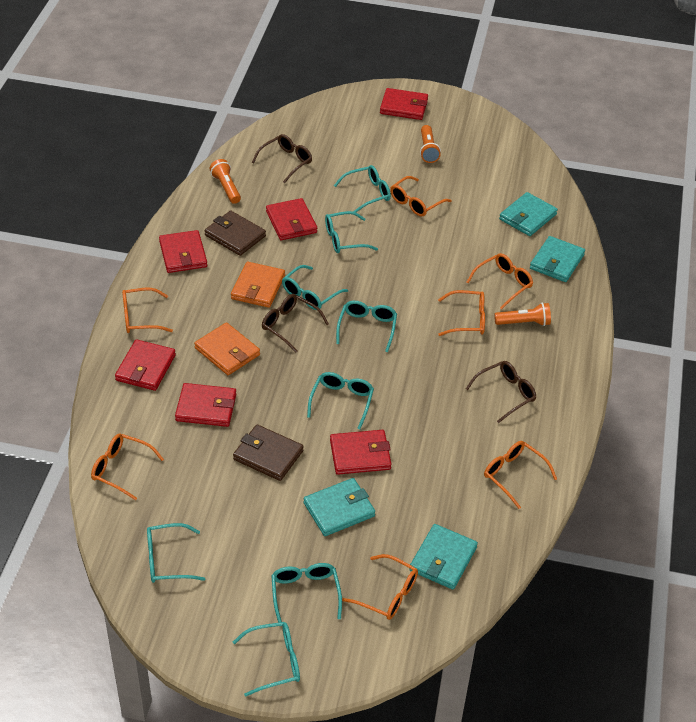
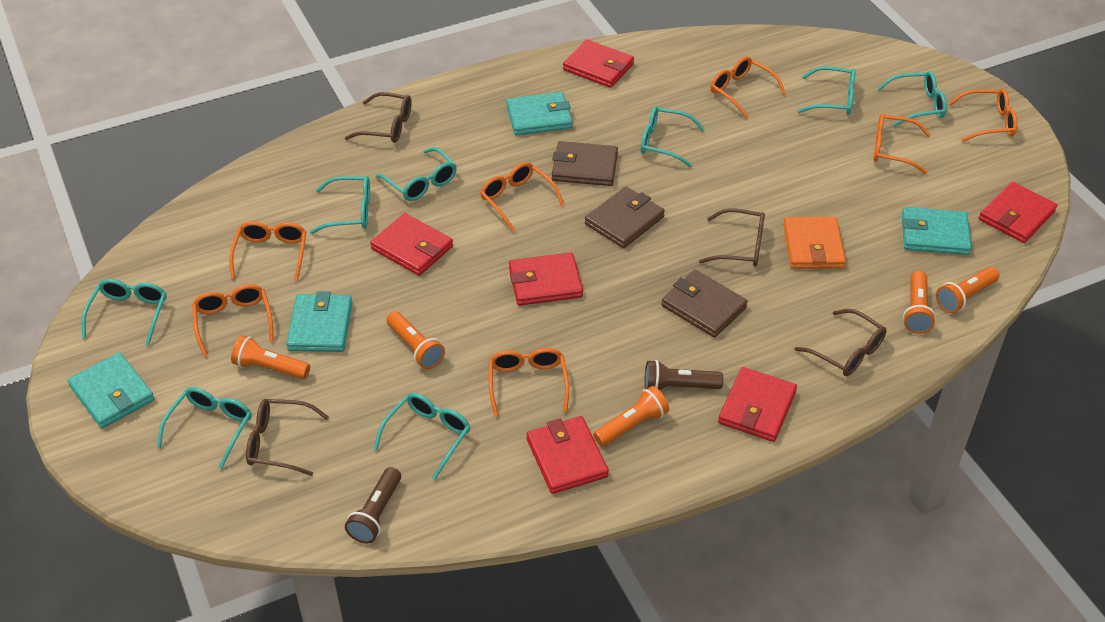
brown flashlight: none = 0 -> [345,467,401,544] [644,360,723,390] = 2
brown glasses: [252,134,312,183] [262,294,329,353] [466,361,536,423] = 3 -> [246,399,329,476] [345,92,412,143] [699,208,765,266] [794,309,887,376] = 4
brown wallet: [205,210,266,256] [233,424,304,481] = 2 -> [552,141,618,186] [585,186,665,248] [661,270,748,338] = 3
orange flashlight: [209,159,241,204] [420,125,441,163] [494,303,551,326] = 3 -> [231,335,310,379] [387,311,445,369] [593,386,669,447] [903,271,936,334] [936,267,999,313] = 5
orange wallet: [194,322,260,375] [231,262,285,308] = 2 -> [783,217,846,269] = 1

